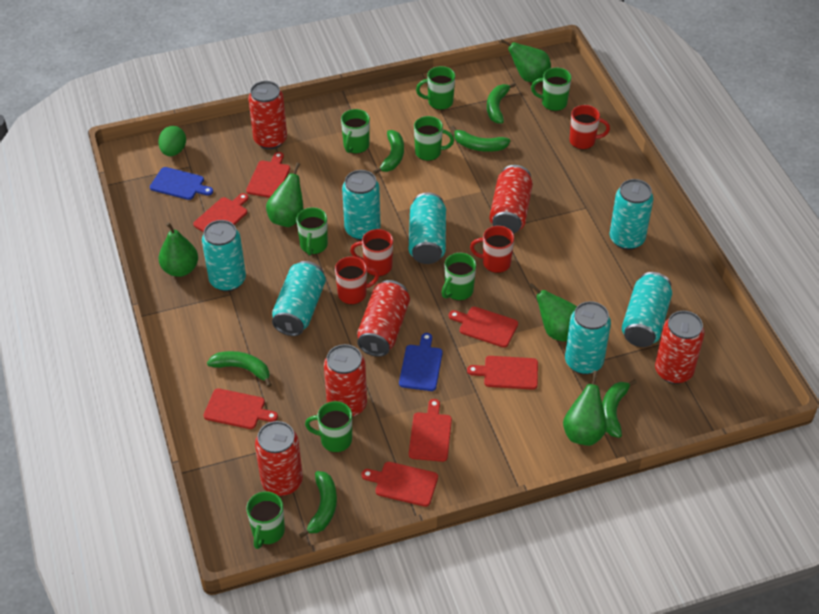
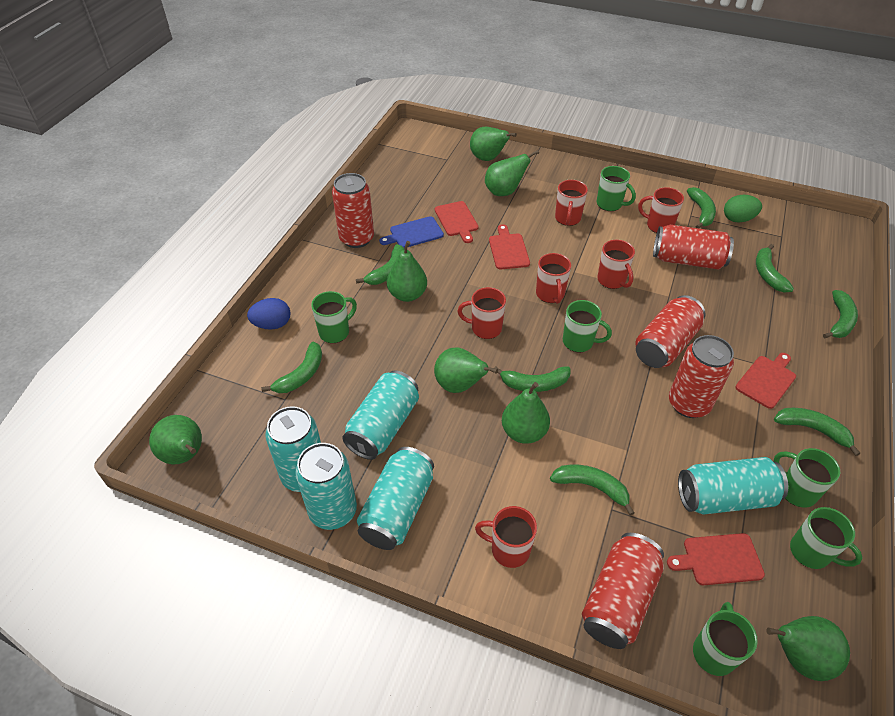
blue cutting board: [150,167,213,200] [399,333,443,391] = 2 -> [379,216,444,248] = 1
blue egg: none = 0 -> [247,298,290,329] = 1
green banana: [207,351,272,387] [299,471,337,538] [373,130,404,174] [451,126,510,152] [487,83,516,123] [602,379,637,438] = 6 -> [261,342,322,393] [356,244,404,285] [494,366,570,392] [550,465,635,516] [687,187,716,228] [756,244,794,293] [774,408,860,456] [823,290,858,338] = 8
green mug: [246,491,285,549] [296,207,328,256] [305,401,352,452] [341,109,370,154] [414,116,454,161] [416,66,455,110] [441,253,476,300] [531,67,571,111] = 8 -> [311,291,357,343] [563,300,612,352] [597,166,636,211] [693,602,758,676] [774,448,840,508] [790,507,862,569] = 6
green pear: [159,222,198,277] [266,163,304,227] [501,39,551,83] [529,283,577,341] [563,371,607,446] = 5 -> [149,415,202,464] [387,241,427,302] [434,348,498,393] [470,127,517,161] [485,150,539,196] [502,382,550,444] [766,616,850,681] = 7
red can: [248,81,287,149] [255,421,303,496] [324,344,367,417] [357,280,410,357] [489,165,533,234] [655,311,705,384] = 6 -> [332,173,374,248] [582,533,664,649] [636,295,706,368] [653,225,734,270] [669,335,734,418] = 5
red cutting board: [193,193,249,232] [204,388,278,429] [246,152,290,198] [361,462,438,507] [409,399,452,462] [449,307,518,348] [467,356,538,390] = 7 -> [435,201,479,243] [489,224,530,269] [667,533,765,585] [736,353,796,409] = 4
red mug: [335,256,379,304] [350,229,393,276] [470,226,514,273] [570,105,610,149] = 4 -> [457,287,506,339] [475,506,537,568] [536,253,571,304] [555,180,588,226] [597,240,635,289] [638,187,684,233] = 6
turquoise can: [202,220,246,292] [272,261,326,336] [342,170,381,240] [409,193,446,264] [565,301,611,375] [610,179,653,250] [622,272,672,347] = 7 -> [265,406,321,492] [295,443,357,530] [343,370,419,460] [357,447,434,550] [678,457,788,515] = 5

